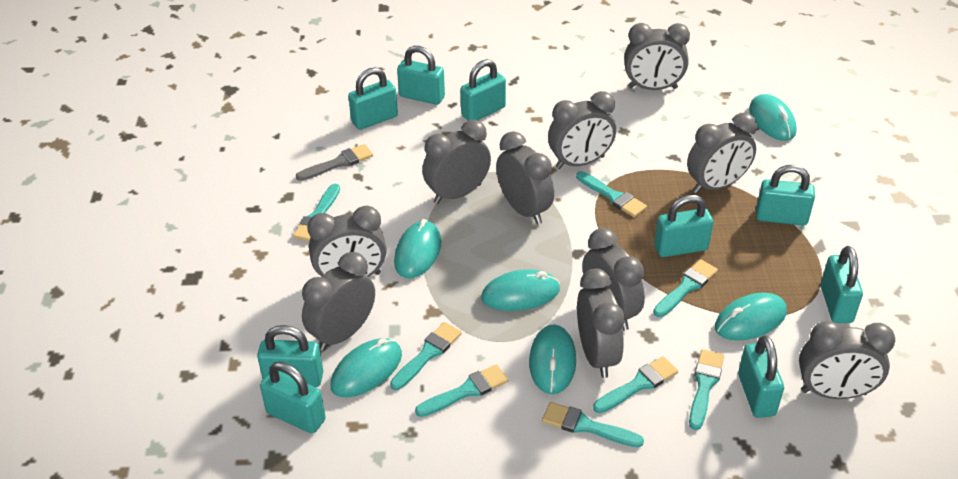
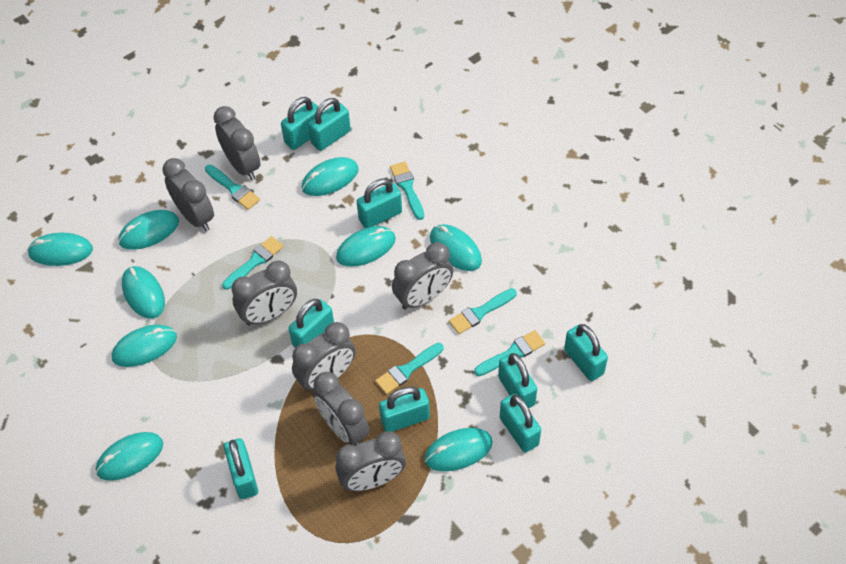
grey brush: [296,144,373,181] = 1 -> none = 0
grey clock: [302,252,375,351] [307,206,387,277] [422,120,491,204] [496,131,554,224] [548,91,616,169] [577,268,625,378] [583,228,645,331] [624,23,690,90] [687,113,757,193] [799,321,895,399] = 10 -> [162,158,214,231] [213,106,261,180] [232,260,297,326] [292,322,356,392] [313,372,369,445] [335,431,406,491] [392,242,453,310] = 7
turquoise brush: [293,184,340,242] [390,322,462,390] [415,364,508,417] [542,402,644,448] [576,171,647,217] [593,356,678,413] [653,259,718,317] [689,349,724,430] = 8 -> [205,165,260,210] [222,236,283,290] [375,343,444,394] [390,161,424,220] [449,288,517,334] [474,330,545,376] = 6
turquoise mouse: [330,338,402,398] [394,219,441,278] [481,269,560,311] [529,324,576,394] [715,293,787,341] [749,94,797,141] = 6 -> [27,233,93,266] [96,432,163,481] [112,325,177,367] [118,210,179,250] [122,266,165,319] [301,157,359,196] [336,226,396,267] [424,428,493,471] [430,224,482,271] = 9

